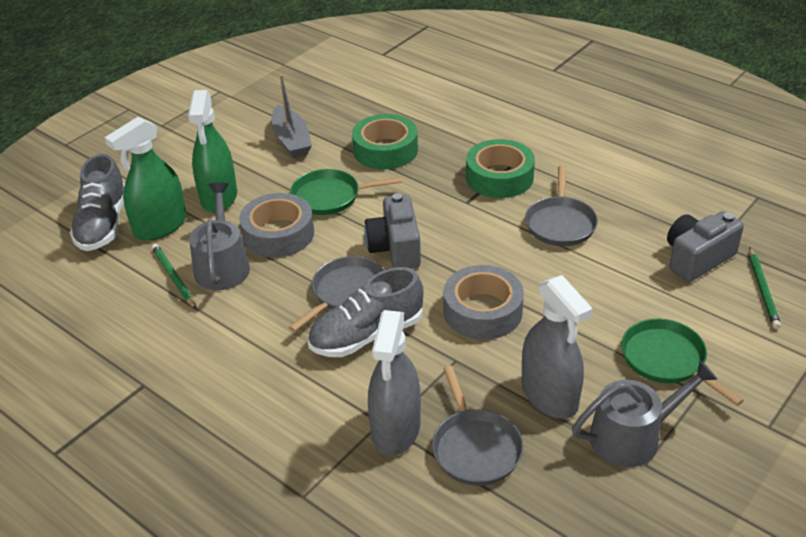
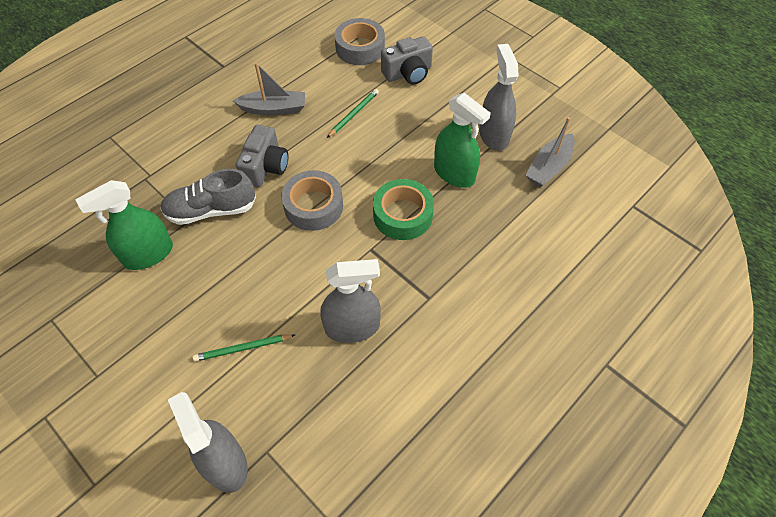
green pan: [290,169,402,215] [622,319,744,406] = 2 -> none = 0
green tape: [352,114,418,170] [466,139,535,198] = 2 -> [373,179,434,240] = 1
grey boat: [271,74,312,158] = 1 -> [233,62,305,115] [525,117,575,187] = 2
grey pan: [288,256,385,332] [432,366,523,486] [525,166,598,246] = 3 -> none = 0
grey shoe: [70,154,125,251] [308,267,424,357] = 2 -> [160,169,256,225] = 1
grey spray bottle: [368,310,421,456] [522,275,593,419] = 2 -> [168,392,248,493] [320,259,381,343] [479,44,518,151] = 3
grey watering can: [189,182,250,290] [572,361,717,467] = 2 -> none = 0

